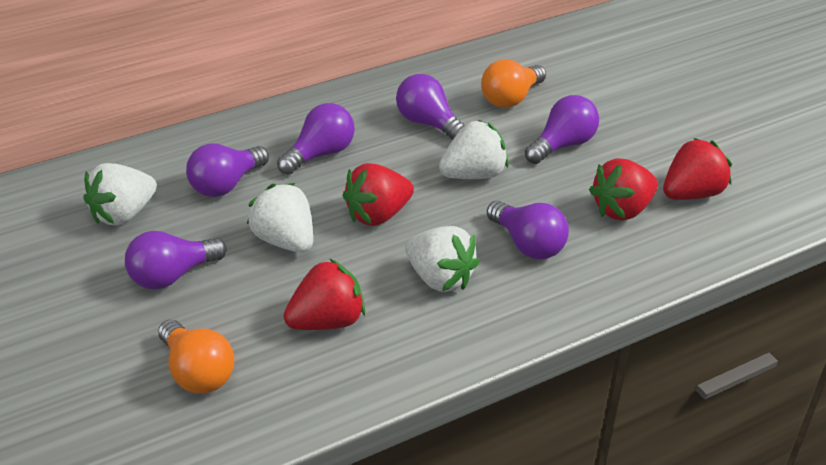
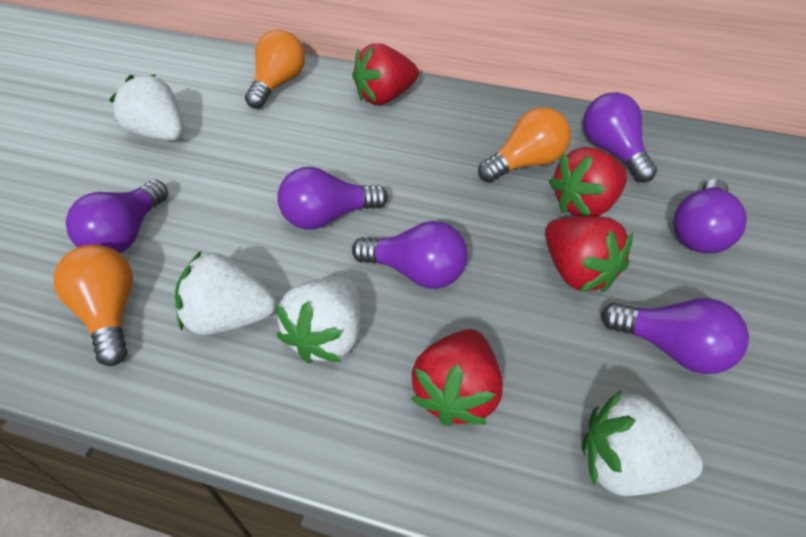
orange light bulb: [158,319,234,394] [481,59,546,108] = 2 -> [53,245,133,366] [245,30,305,109] [478,107,571,183] = 3

